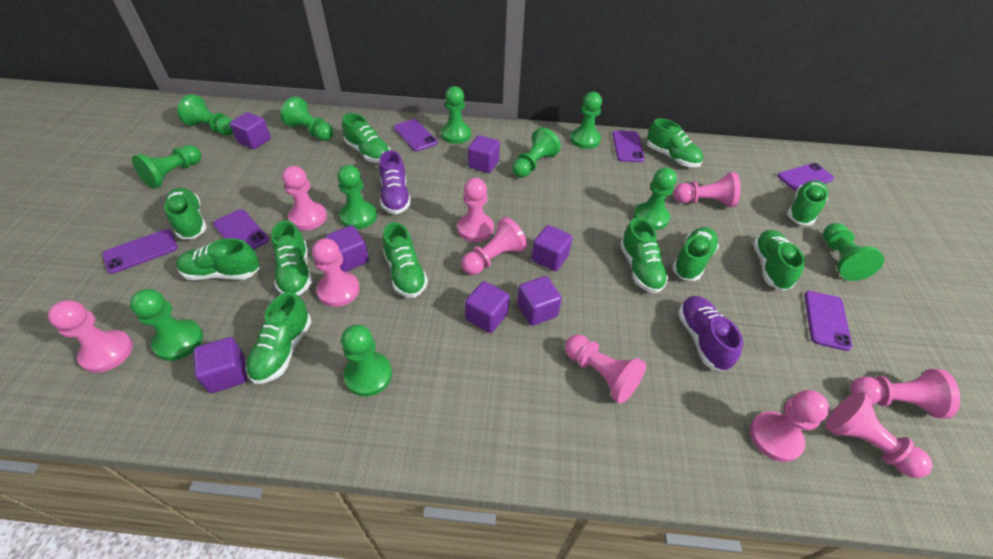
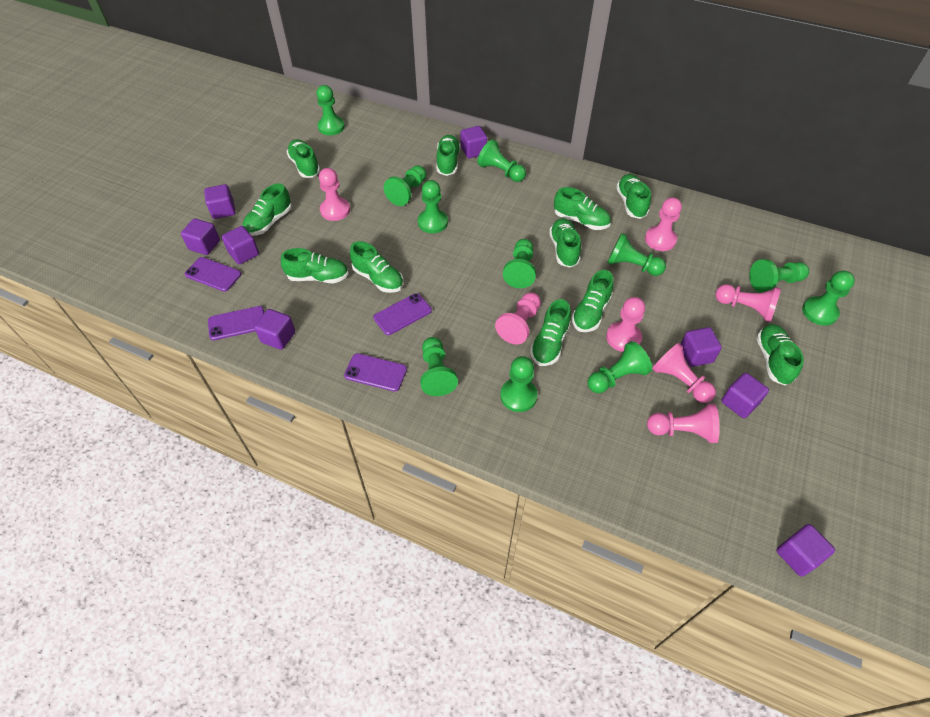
pink pawn: [48,300,133,373] [282,166,327,230] [312,238,360,307] [457,178,494,242] [461,217,527,275] [565,335,646,404] [674,172,741,207] [750,390,830,462] [826,392,933,478] [850,369,960,419] = 10 -> [319,168,350,221] [495,292,541,344] [606,297,645,352] [645,197,682,251] [647,404,720,443] [652,343,716,403] [715,284,781,322] = 7
purple cube: [194,337,247,393] [230,112,271,149] [325,225,369,272] [465,281,510,333] [468,135,500,173] [517,276,562,326] [532,225,573,271] = 7 -> [181,218,220,255] [204,184,236,219] [222,226,259,264] [254,309,295,350] [461,126,487,158] [681,327,722,367] [721,373,769,418] [776,524,835,576] = 8
purple phone: [103,229,178,274] [213,209,269,250] [394,119,438,151] [612,130,645,162] [777,163,834,191] [804,291,852,351] = 6 -> [185,257,241,292] [208,306,264,340] [344,353,407,391] [373,293,432,335] = 4
purple shoe: [379,150,411,214] [678,296,743,371] = 2 -> none = 0

